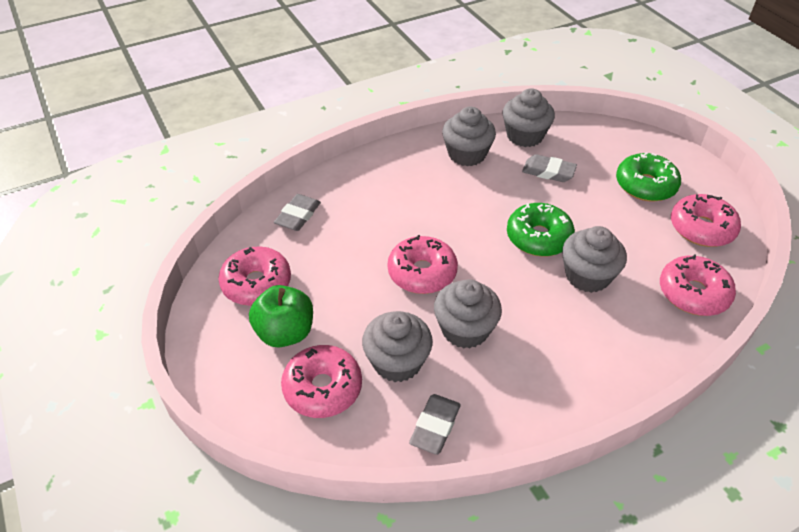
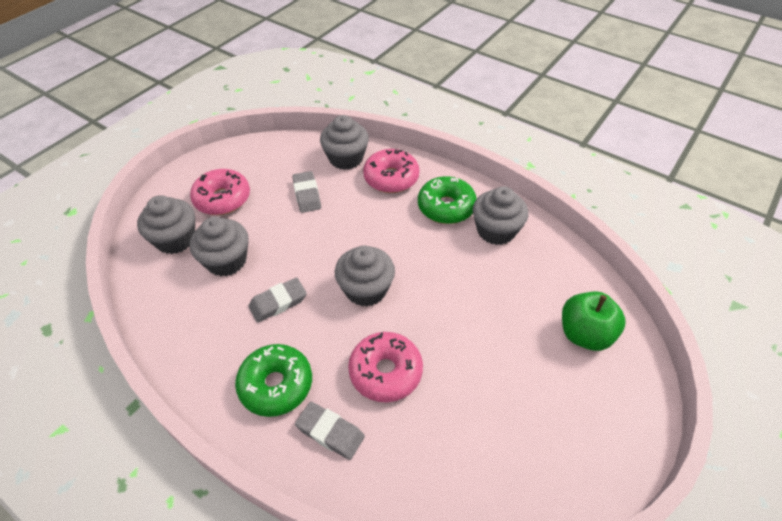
pink donut: [219,246,291,306] [281,345,362,418] [388,235,458,294] [660,254,736,316] [671,194,741,247] = 5 -> [190,169,250,215] [348,332,423,402] [363,149,420,193] = 3

